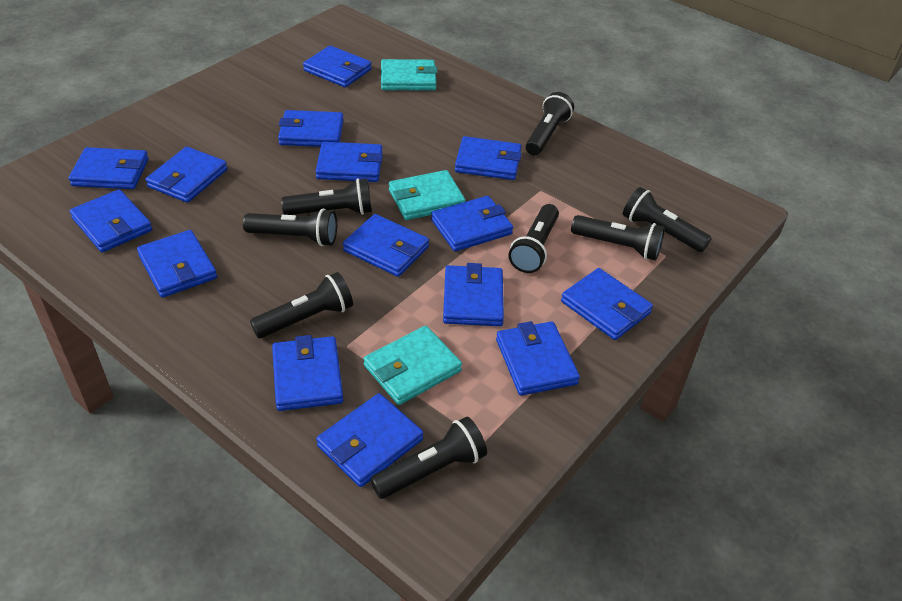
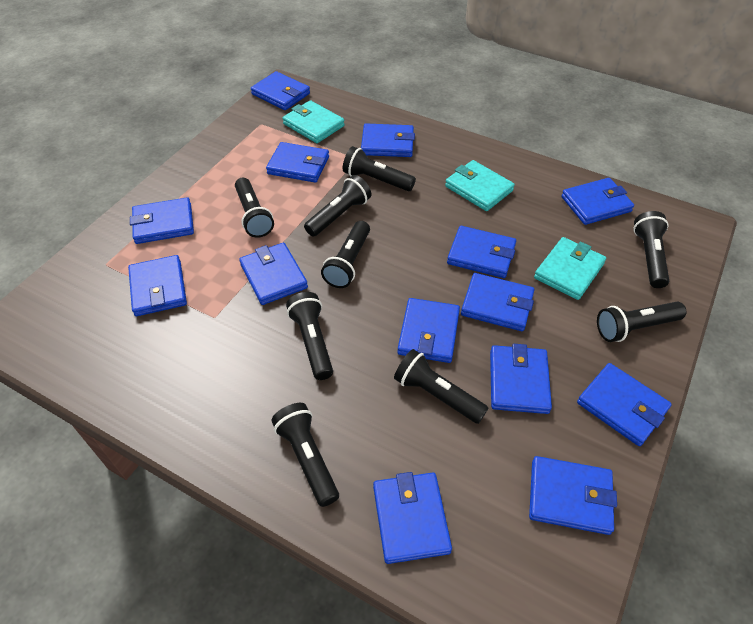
black flashlight: [243,208,337,246] [250,272,353,338] [281,178,372,215] [370,417,487,499] [509,204,559,273] [526,92,574,155] [571,215,665,260] [623,187,712,252] = 8 -> [235,178,274,238] [271,403,339,507] [286,292,333,380] [304,175,371,237] [321,221,370,288] [343,146,416,191] [394,349,488,424] [597,302,686,342] [633,211,669,288] = 9
blue wallet: [69,147,149,189] [70,189,152,252] [137,230,217,298] [146,147,227,203] [272,335,343,411] [278,110,343,147] [303,46,372,87] [316,142,383,182] [316,393,423,487] [343,214,429,277] [431,196,513,251] [443,263,504,326] [455,136,522,180] [496,321,580,396] [561,268,653,340] = 15 -> [128,255,187,316] [130,197,194,244] [239,243,308,305] [251,71,310,110] [266,142,329,183] [361,123,415,157] [373,472,452,564] [397,298,460,363] [447,226,516,278] [461,273,534,331] [490,344,552,414] [529,456,617,535] [561,178,634,225] [577,363,672,446] = 14

